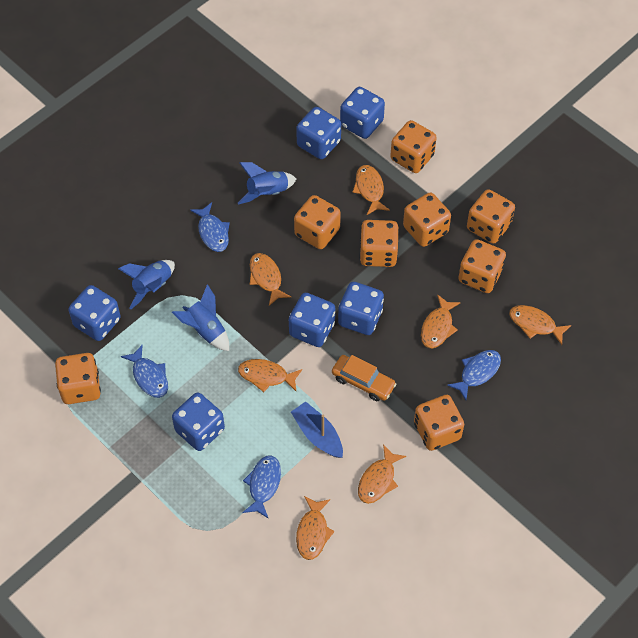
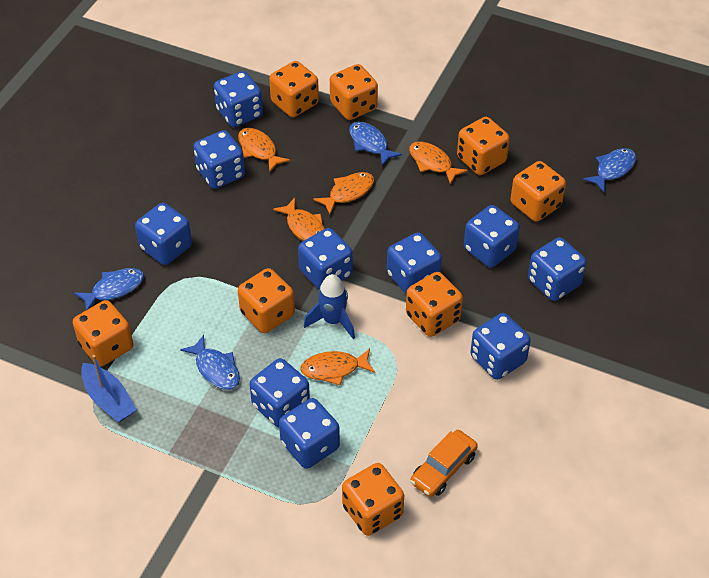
blue dice: [68,285,121,341] [172,392,225,451] [289,293,335,347] [296,107,341,159] [338,282,384,335] [340,87,385,139] = 6 -> [135,203,192,265] [193,130,245,189] [214,71,263,127] [250,358,310,427] [279,398,340,469] [298,228,353,290] [387,232,442,294] [464,205,520,268] [470,313,531,380] [528,237,587,301] = 10
blue rocket: [118,260,175,309] [172,284,229,351] [238,162,296,205] = 3 -> [304,274,355,339] = 1
orange fish: [238,359,302,392] [250,253,291,306] [296,496,335,560] [353,165,390,215] [358,444,406,504] [421,294,461,349] [509,305,572,345] = 7 -> [238,128,290,173] [273,198,325,241] [300,348,375,386] [313,172,374,214] [409,141,468,185] = 5

